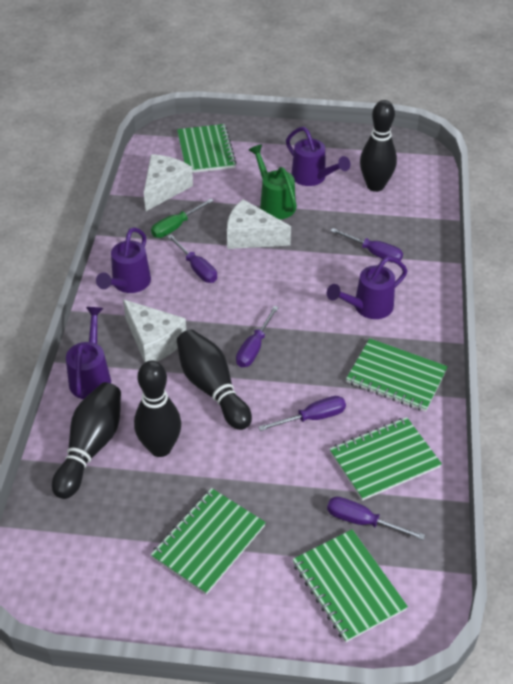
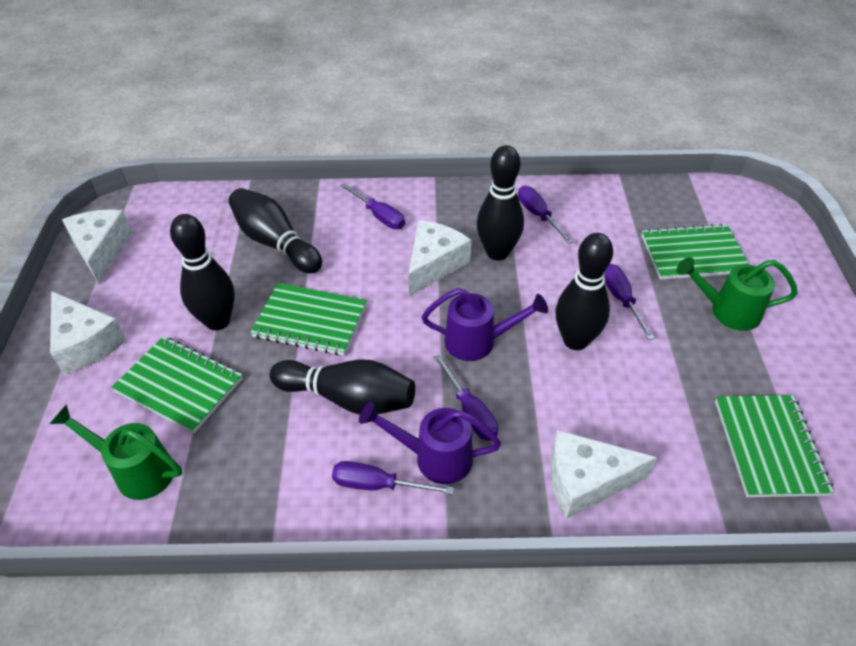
black bowling pin: [52,382,121,499] [134,361,181,457] [177,329,252,430] [360,100,397,192] = 4 -> [170,214,235,330] [228,188,322,274] [270,359,415,415] [477,145,524,261] [556,233,613,350] = 5
green notebook: [151,488,266,595] [177,124,237,173] [292,529,408,642] [330,417,442,501] [346,338,448,412] = 5 -> [111,336,243,433] [250,283,367,355] [642,224,749,280] [715,395,834,497] = 4
green screwdriver: [151,198,214,238] = 1 -> none = 0
green watering can: [249,144,297,219] = 1 -> [50,404,182,500] [677,257,798,331] = 2
purple watering can: [66,307,111,399] [96,227,151,293] [286,127,351,186] [327,256,407,319] = 4 -> [359,402,501,484] [422,288,548,361] = 2
white cheese: [123,299,186,362] [144,154,193,211] [227,199,291,249] = 3 -> [50,291,126,374] [62,209,132,284] [408,220,471,296] [550,430,657,518] = 4

